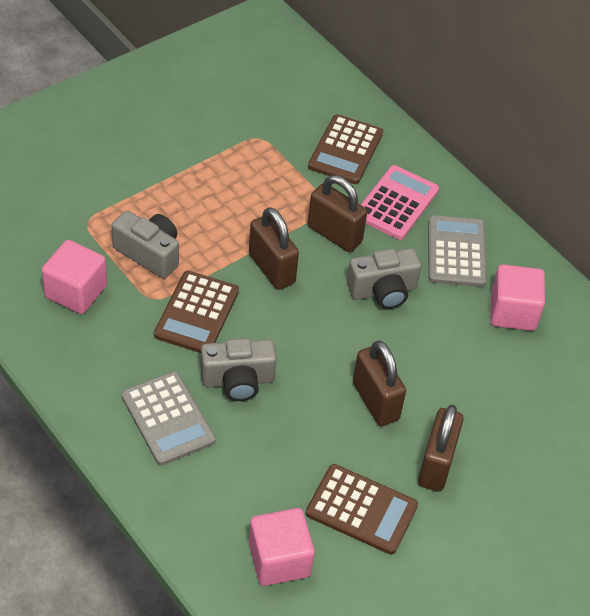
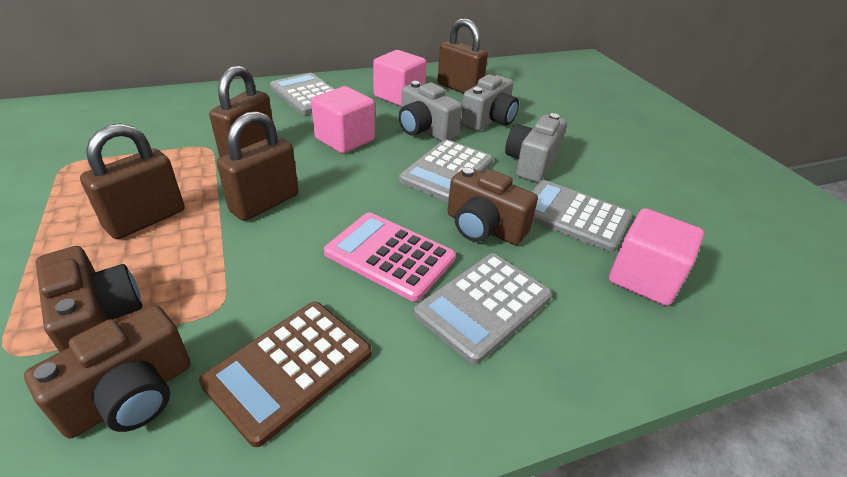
brown calculator: [154,271,239,353] [306,464,418,555] [308,114,383,184] = 3 -> [199,302,372,447] = 1
brown camera: none = 0 -> [24,305,191,438] [36,246,142,352] [448,167,538,245] = 3
grey calculator: [122,371,216,465] [428,215,487,287] = 2 -> [270,73,334,115] [399,139,493,202] [414,253,552,364] [531,180,633,252] = 4

